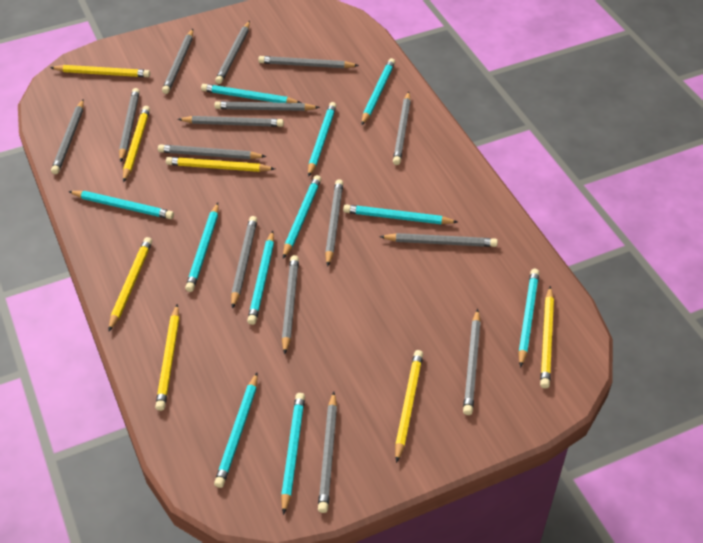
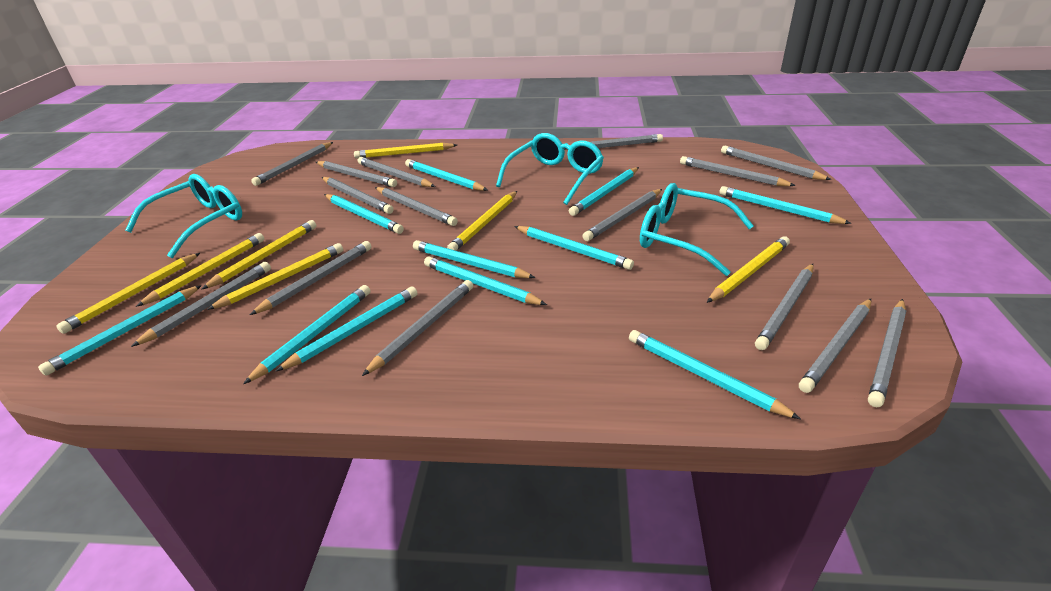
turquoise glasses: none = 0 -> [125,174,242,258] [496,133,604,205] [640,183,754,276] = 3

